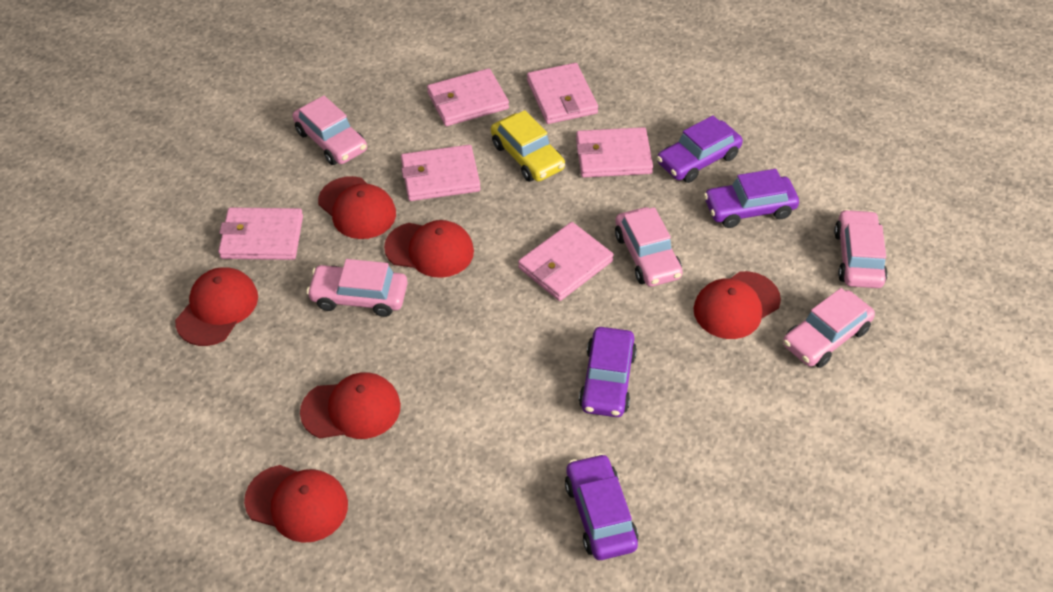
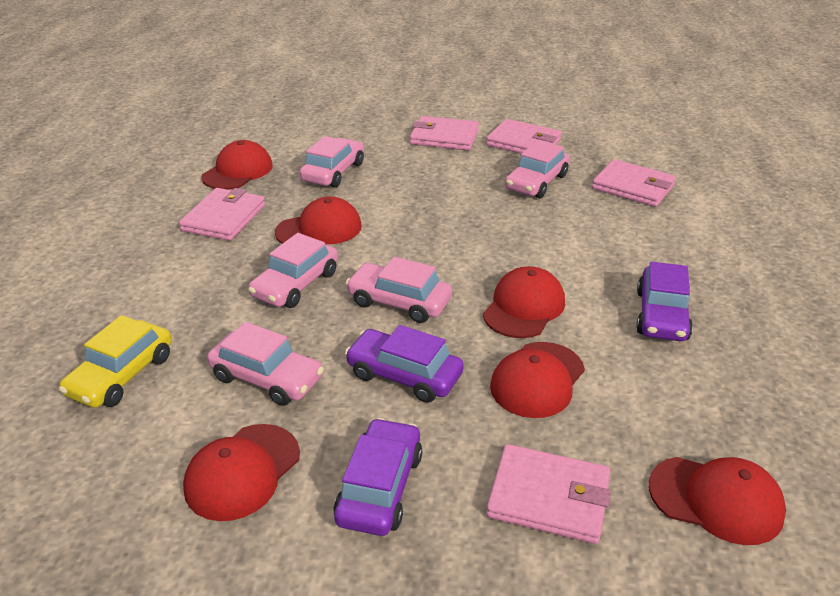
pink wallet: [218,207,303,260] [401,145,481,201] [427,68,509,126] [518,222,614,301] [527,63,598,124] [576,127,653,177] = 6 -> [179,188,265,241] [410,116,479,151] [486,119,562,154] [486,444,611,544] [592,159,676,207] = 5
purple car: [565,453,638,560] [579,327,637,417] [657,115,743,183] [704,169,799,228] = 4 -> [334,418,422,536] [345,325,464,403] [636,262,693,341] = 3

